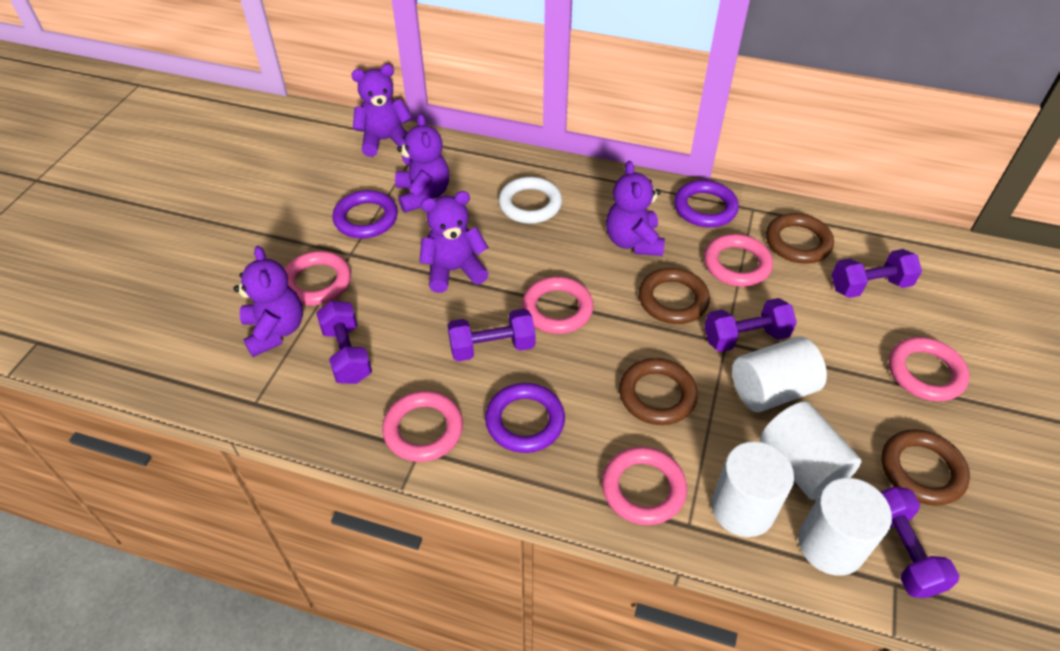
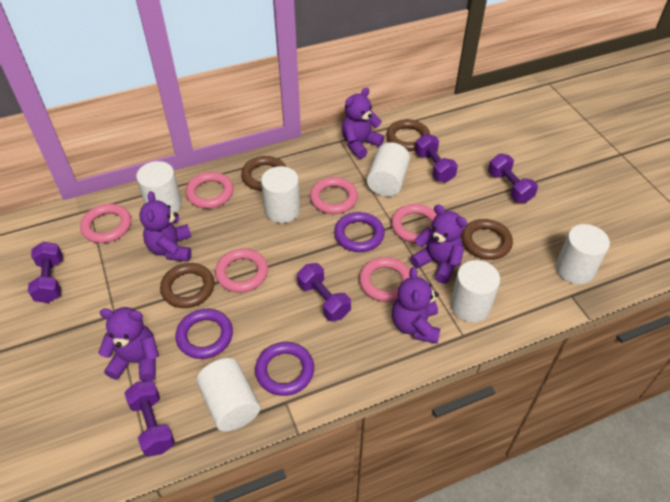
white cylinder: [711,441,794,537] [732,336,827,412] [760,401,861,500] [798,478,892,576] = 4 -> [136,161,182,212] [196,358,260,432] [261,166,300,223] [367,142,410,197] [451,260,500,322] [556,224,610,284] = 6
white ring: [499,177,562,224] = 1 -> none = 0

